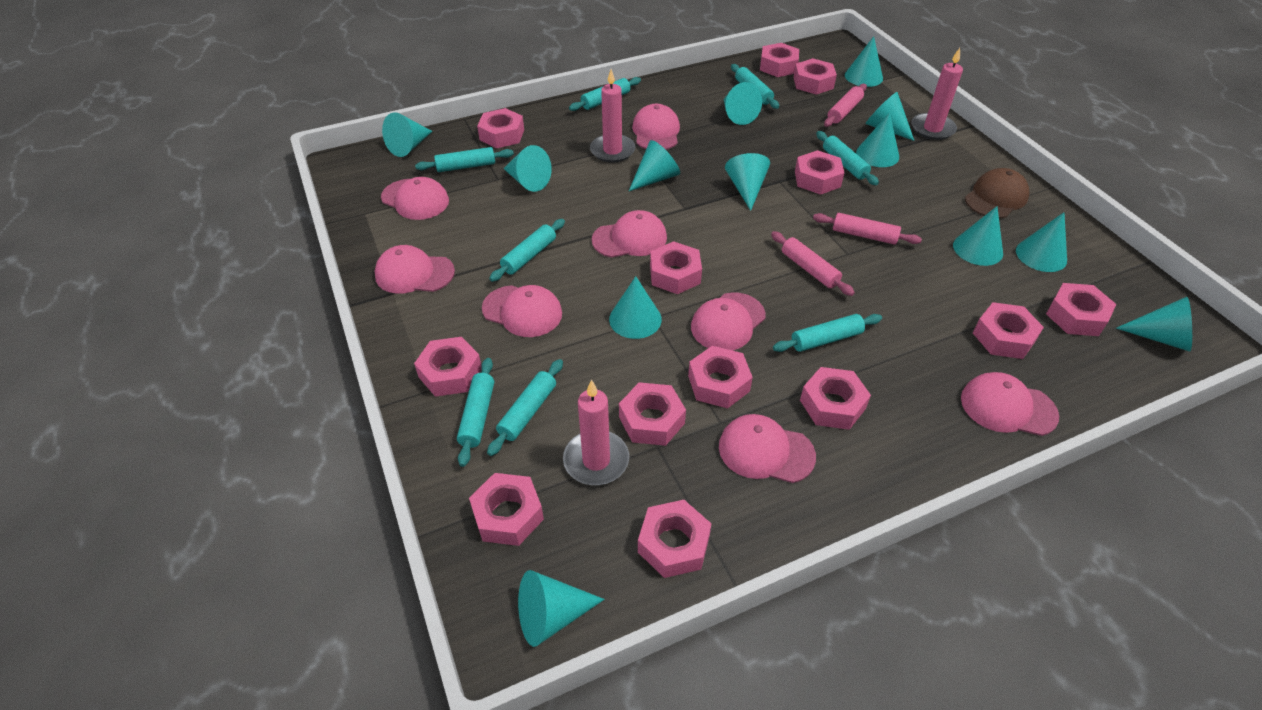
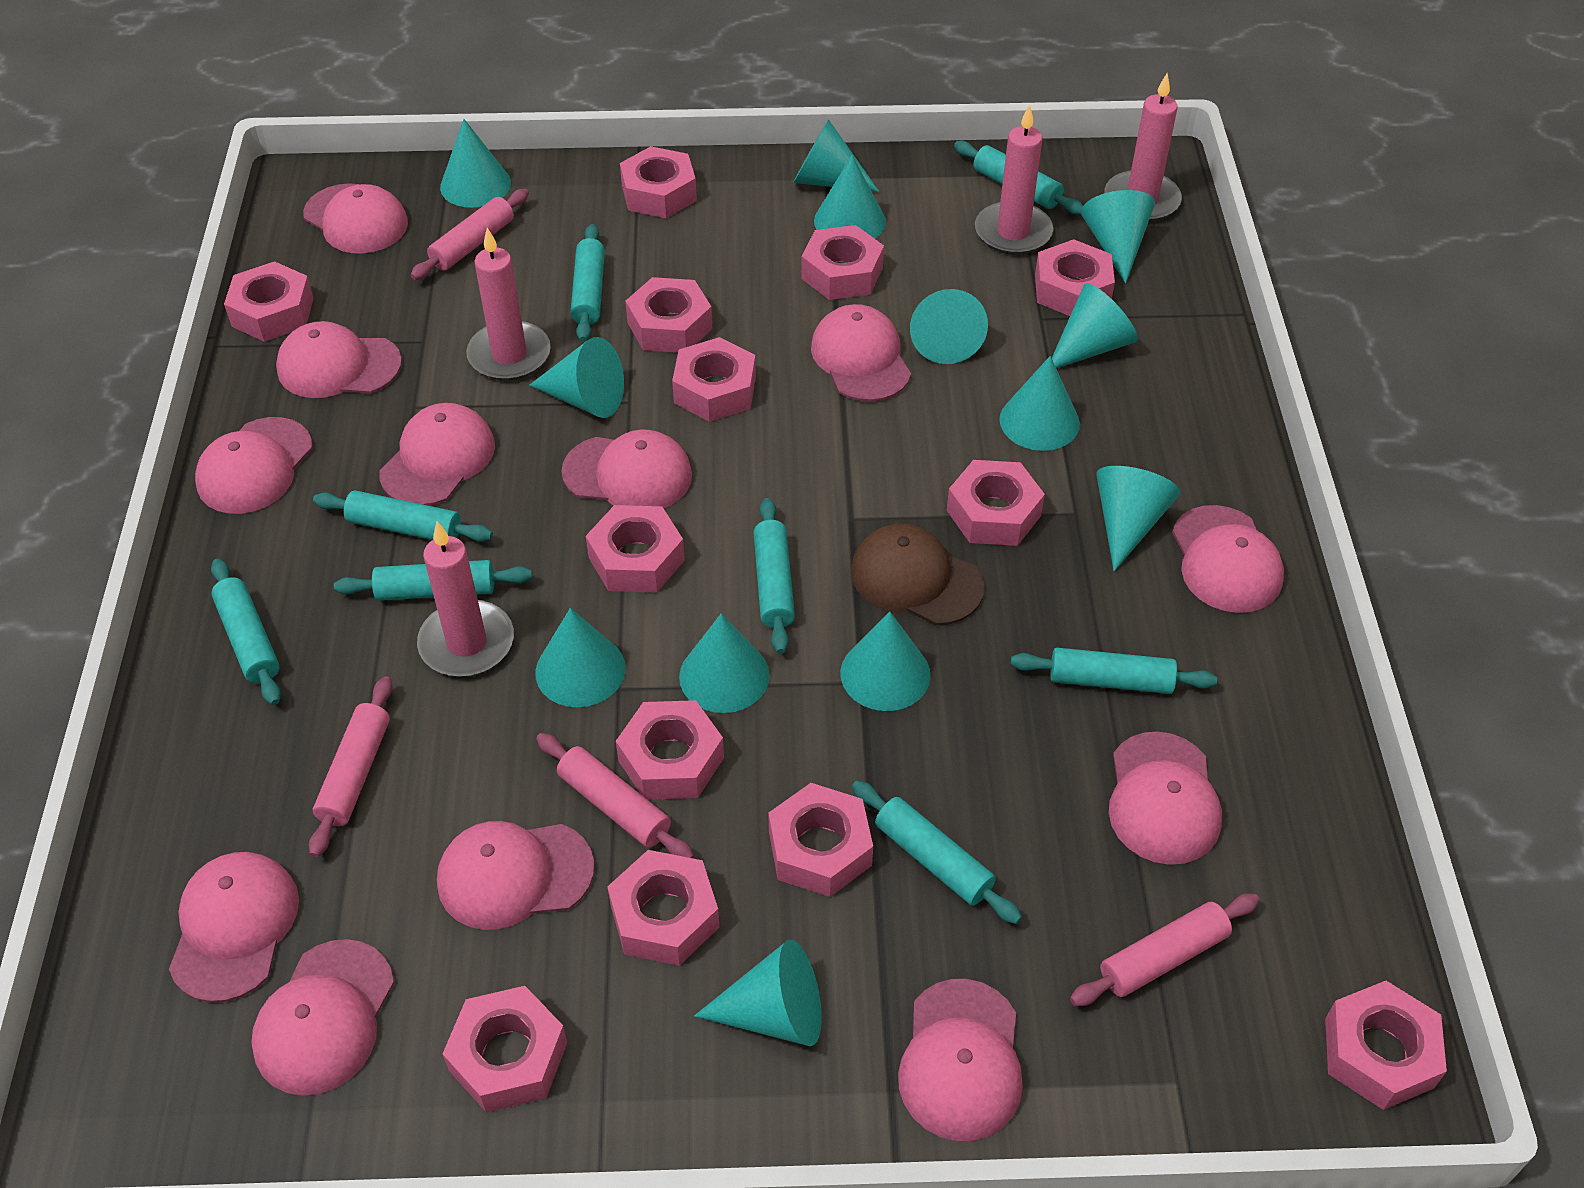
pink candle: [563,379,629,485] [590,69,636,163] [911,48,963,140] = 3 -> [417,522,514,677] [466,228,551,381] [975,104,1053,255] [1104,73,1182,222] = 4
pink cap: [375,245,455,294] [381,177,449,220] [482,285,562,337] [592,210,667,258] [632,104,680,150] [691,292,766,350] [719,414,816,483] [961,372,1059,436] = 8 -> [169,852,299,1003] [195,417,313,514] [251,939,394,1096] [276,321,402,398] [303,183,408,254] [379,403,495,506] [437,821,594,930] [561,429,692,508] [811,304,911,402] [898,979,1023,1141] [1109,731,1222,865] [1172,505,1284,613] = 12
pink rolling pin: [771,231,855,296] [813,213,922,245] [824,84,867,127] = 3 -> [309,676,393,858] [410,189,529,280] [536,733,694,859] [1070,894,1259,1006] = 4

